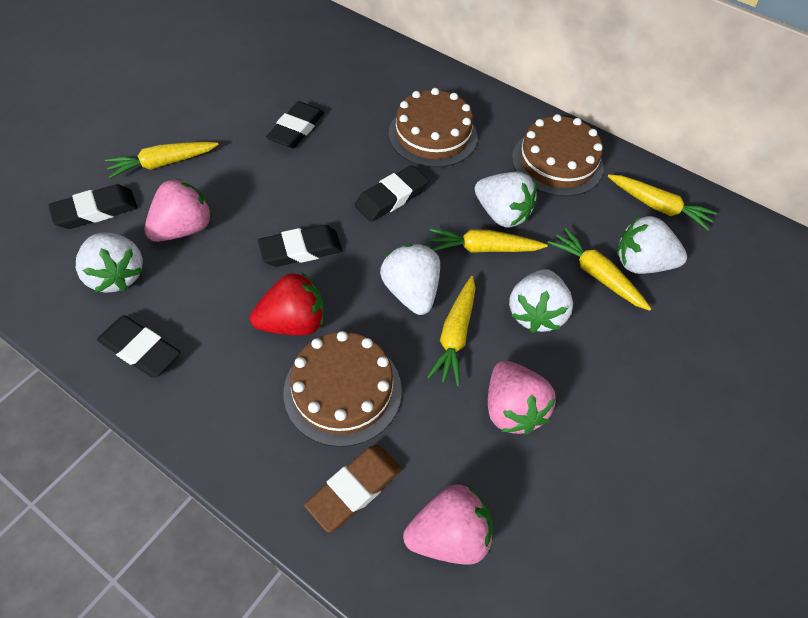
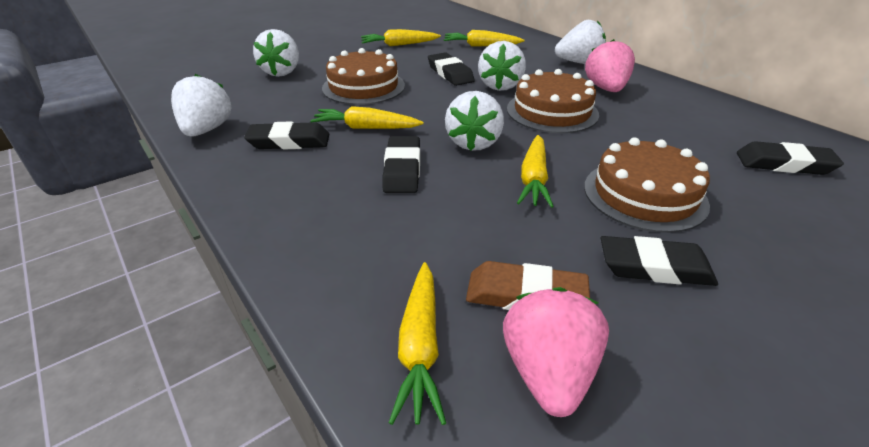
pink strawberry: [144,178,212,242] [403,484,493,565] [488,361,556,435] = 3 -> [503,287,609,417] [585,39,635,92] = 2
red strawberry: [250,273,324,336] = 1 -> none = 0

